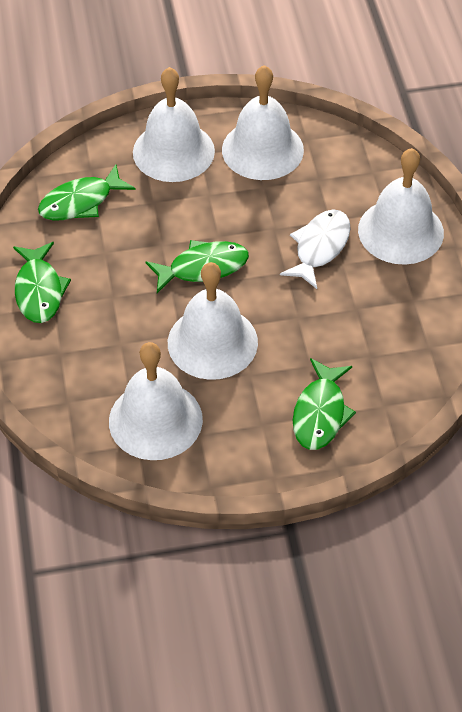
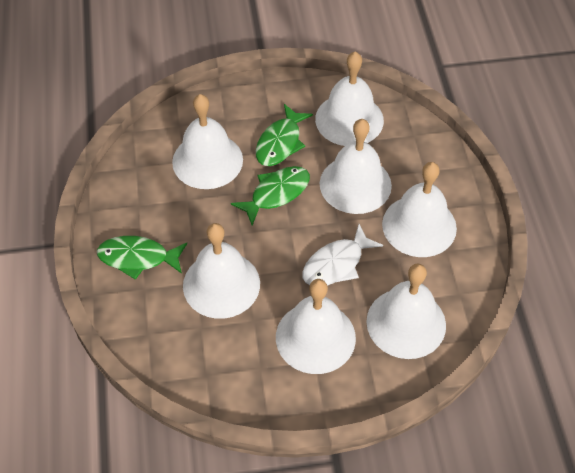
green fish: [13,242,71,323] [38,164,136,221] [145,240,249,293] [293,358,356,450] = 4 -> [97,236,187,280] [231,166,310,225] [256,104,313,166] = 3
white bell: [109,342,203,460] [133,67,215,182] [168,262,258,380] [222,65,304,180] [358,148,444,265] = 5 -> [172,94,243,189] [183,223,260,319] [276,279,356,374] [315,52,384,146] [320,119,392,214] [366,264,446,359] [382,162,457,257] = 7

